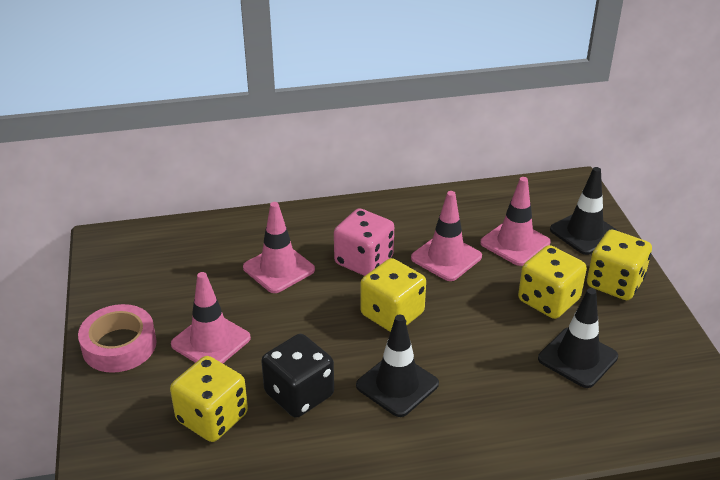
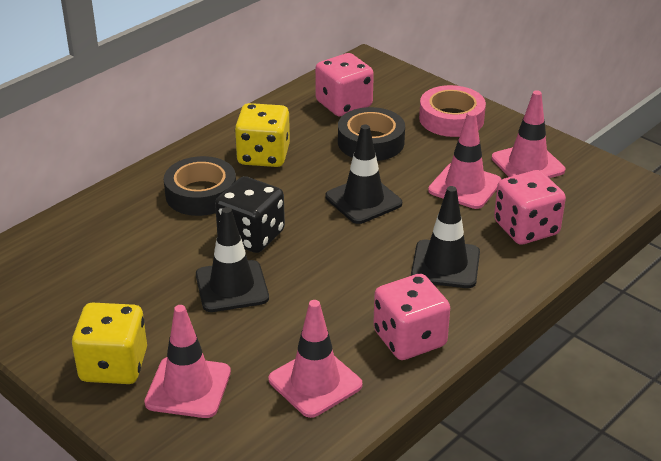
black tape: none = 0 -> [164,156,236,216] [338,107,405,161] = 2
pink dice: [334,208,394,276] = 1 -> [315,53,374,116] [373,274,450,360] [494,170,566,244] = 3
yellow dice: [170,356,248,442] [360,258,426,332] [518,245,587,319] [587,230,652,300] = 4 -> [72,302,147,384] [235,103,290,167] = 2

